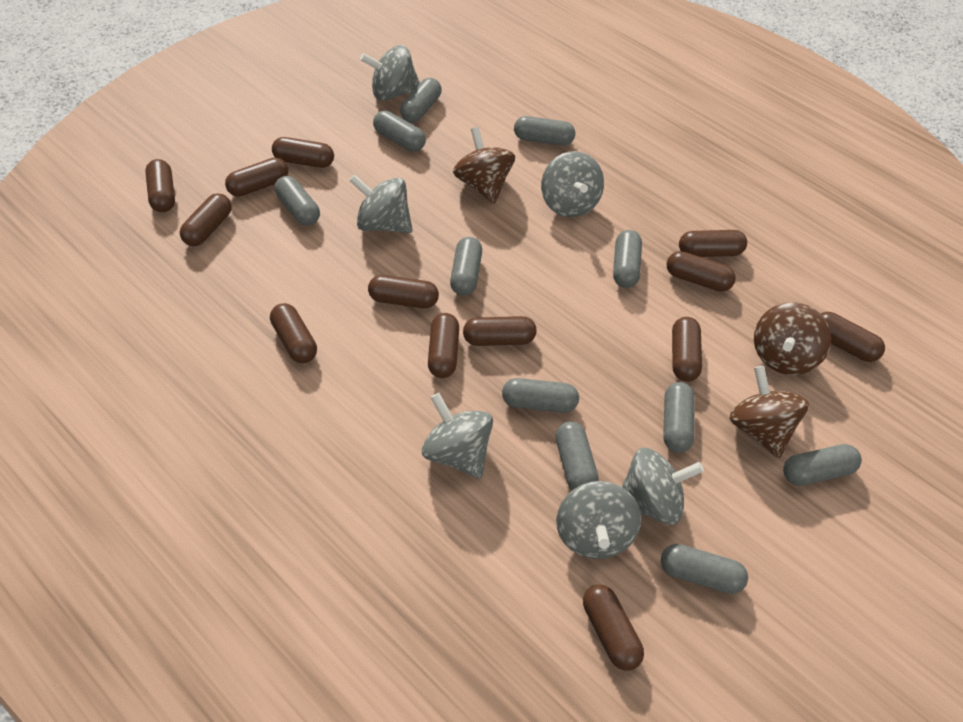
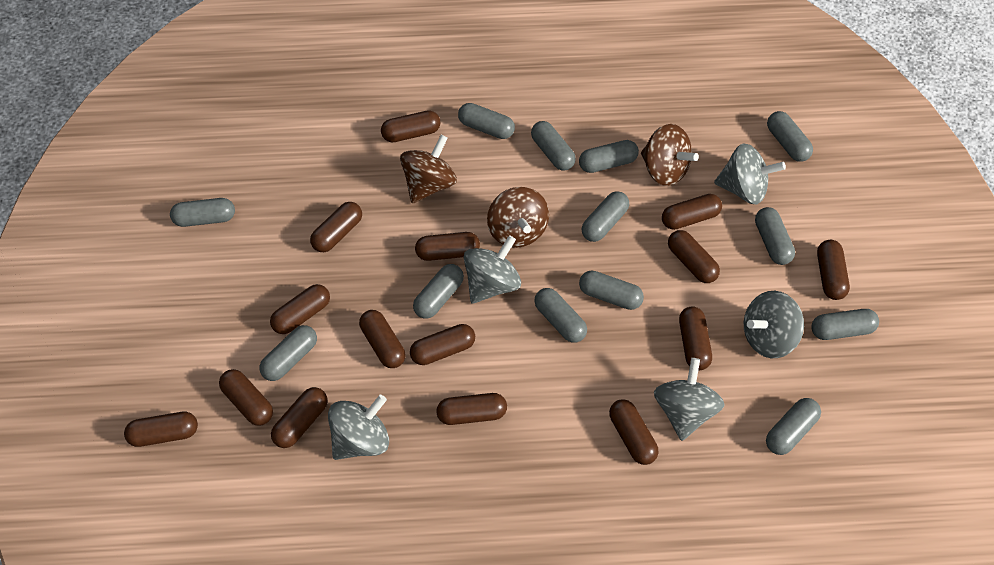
brown capsule: [145,159,175,212] [180,193,232,246] [225,157,288,197] [270,303,317,363] [272,137,334,168] [368,275,439,308] [428,313,459,378] [463,316,537,346] [583,584,644,671] [666,251,736,292] [672,317,702,382] [679,230,747,257] [821,312,885,362] = 13 -> [124,412,198,447] [219,369,273,426] [270,284,330,334] [271,387,328,448] [310,202,362,252] [359,310,405,368] [381,110,441,142] [410,324,475,365] [415,232,480,261] [436,393,507,425] [609,399,658,465] [662,194,722,230] [668,230,720,283] [679,307,712,370] [817,240,850,300] = 15
grey capsule: [274,176,320,226] [373,111,426,152] [400,78,442,123] [450,237,482,296] [502,378,579,413] [514,116,575,146] [556,421,599,490] [613,230,642,288] [661,544,748,594] [663,382,695,453] [783,444,862,486] = 11 -> [170,198,235,227] [259,325,317,381] [413,264,464,319] [458,103,515,139] [531,121,576,171] [534,288,587,343] [579,140,639,173] [579,271,644,310] [582,191,629,242] [755,207,795,265] [766,398,821,455] [767,111,813,162] [811,309,879,340] = 13
grey spinning top: [349,174,413,233] [360,45,420,101] [422,393,493,479] [541,151,604,217] [556,481,641,559] [622,448,704,525] = 6 -> [328,395,389,460] [464,235,521,304] [654,358,724,441] [714,143,786,204] [744,291,804,358] = 5

